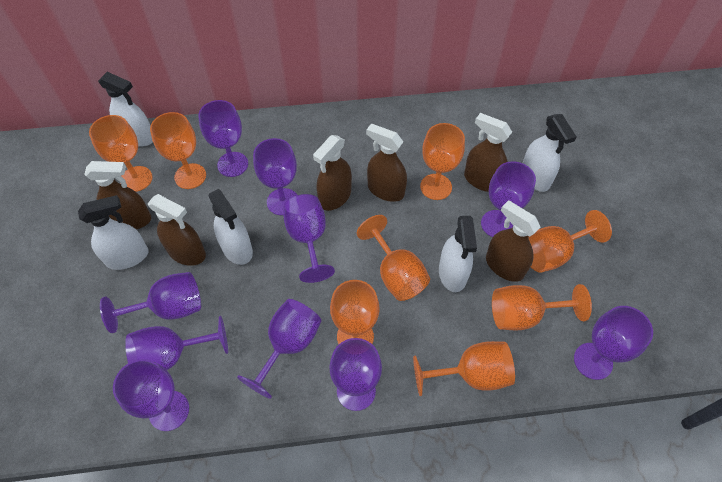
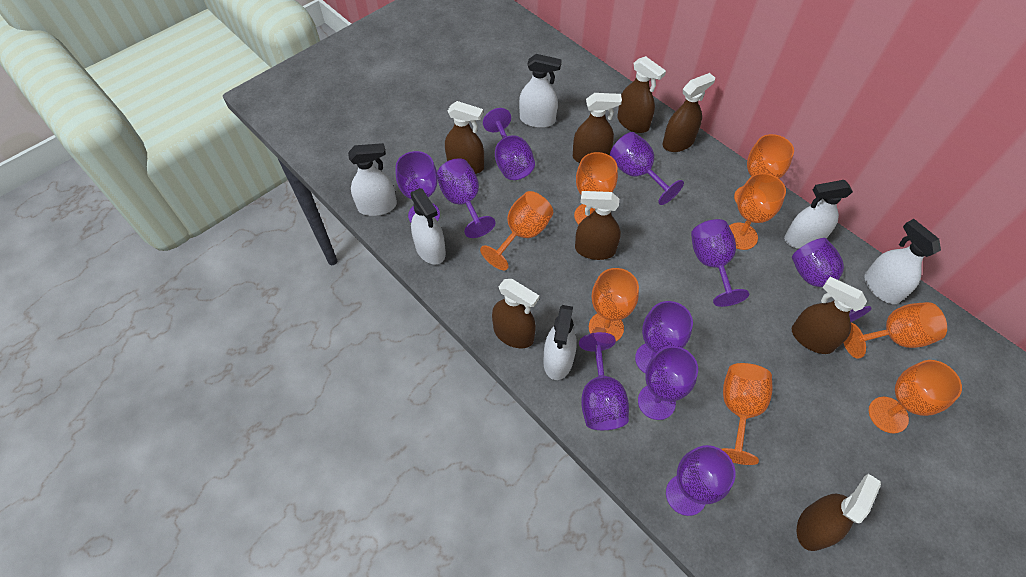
brown spray bottle: [84,161,151,229] [148,194,206,266] [313,135,352,211] [366,124,407,202] [464,113,512,192] [486,200,541,282] = 6 -> [445,101,484,174] [492,279,539,348] [573,93,622,163] [575,191,621,260] [617,56,666,133] [663,73,715,152] [792,277,867,354] [797,474,881,551] = 8
white spray bottle: [78,195,149,270] [98,72,153,146] [209,189,253,265] [439,216,477,292] [523,114,577,192] = 5 -> [348,143,397,216] [410,188,446,264] [519,54,562,128] [543,305,577,380] [784,180,853,249] [864,219,941,304] = 6

